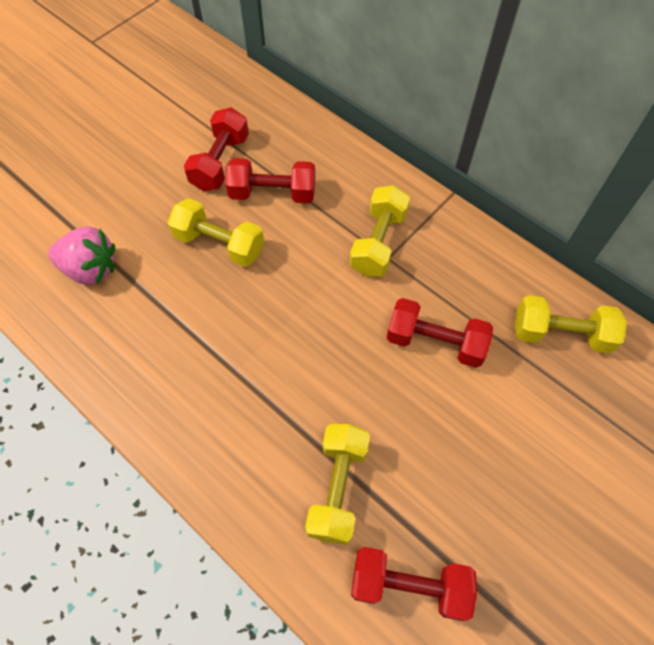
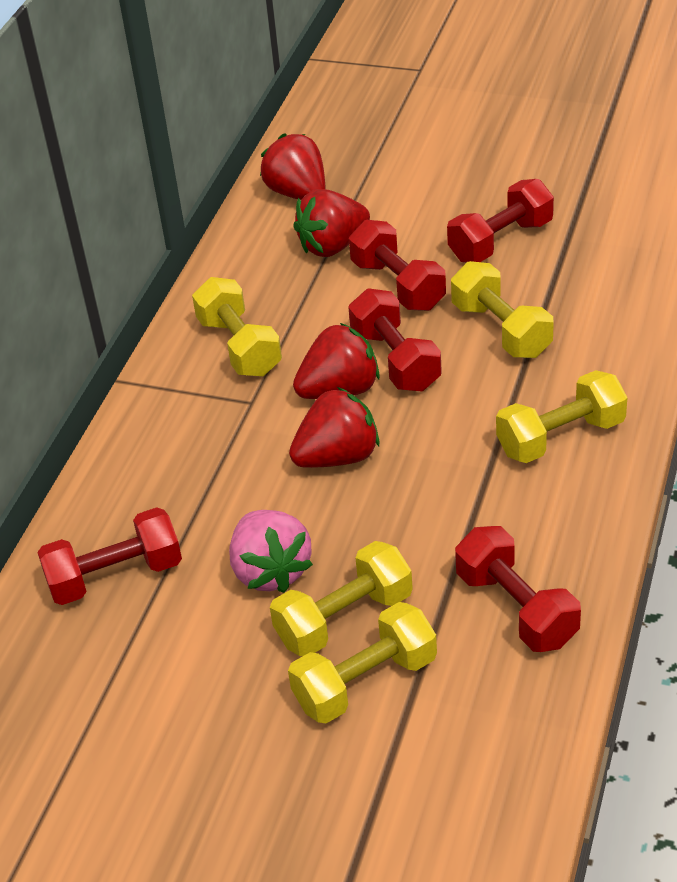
red dumbbell: [184,107,249,191] [226,158,315,203] [351,547,477,621] [387,298,493,368] = 4 -> [37,507,182,605] [348,288,442,391] [349,220,446,311] [447,179,554,263] [455,526,581,652] = 5
red strawberry: none = 0 -> [260,133,325,200] [289,387,380,468] [293,189,370,257] [293,323,380,399] = 4
yellow dumbbell: [168,198,264,267] [305,424,370,545] [350,185,410,277] [515,295,627,353] = 4 -> [192,277,282,376] [270,541,413,656] [288,602,437,724] [451,261,554,358] [496,370,627,463] = 5

